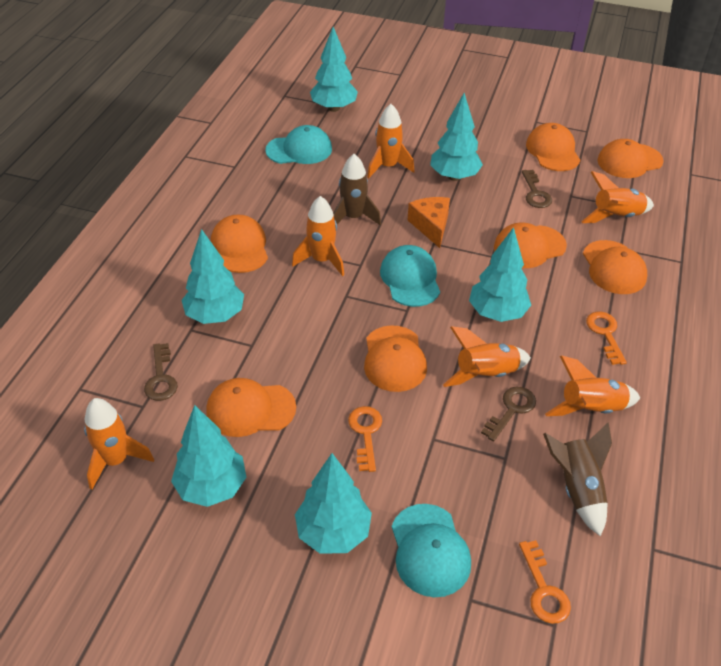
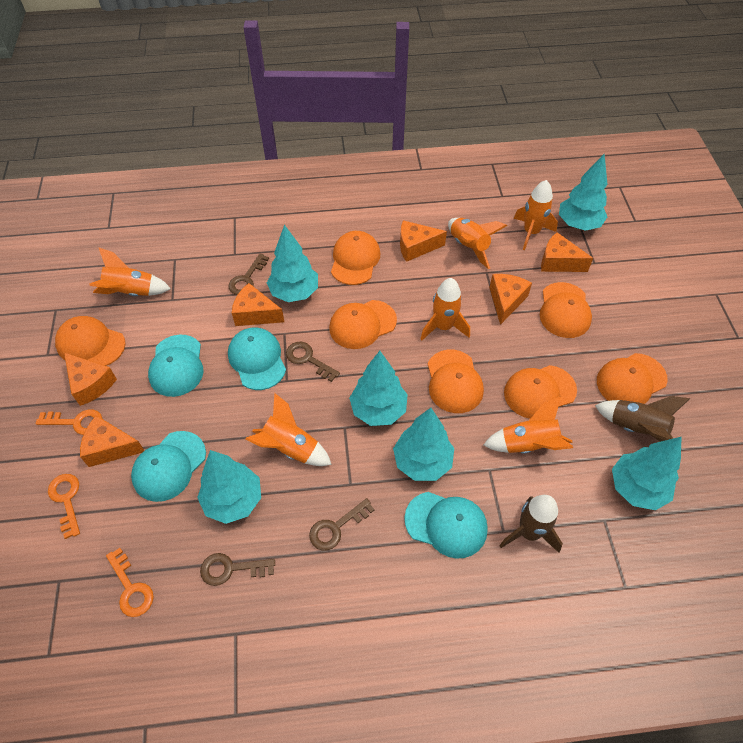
brown key: [144,343,178,401] [481,387,536,441] [522,170,552,208] = 3 -> [200,553,275,586] [228,253,269,295] [286,342,340,382] [309,498,375,550] = 4
orange cheese: [408,197,450,248] = 1 -> [64,353,117,406] [80,415,145,467] [232,283,284,326] [400,220,447,262] [489,274,532,325] [541,232,593,272] = 6
turquoise cap: [265,125,332,164] [380,245,440,307] [392,504,471,597] = 3 -> [131,431,206,502] [148,335,204,397] [228,328,286,390] [404,492,488,559] = 4

